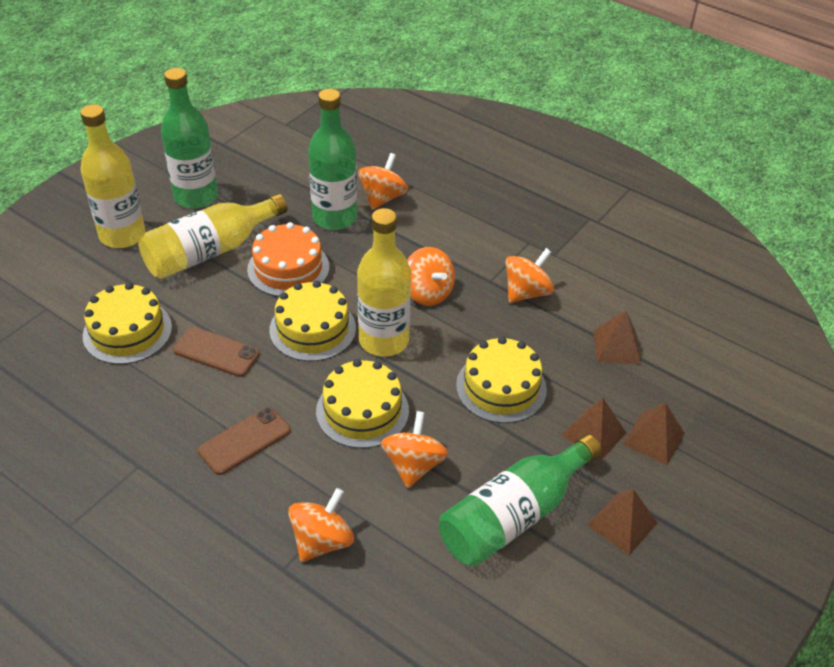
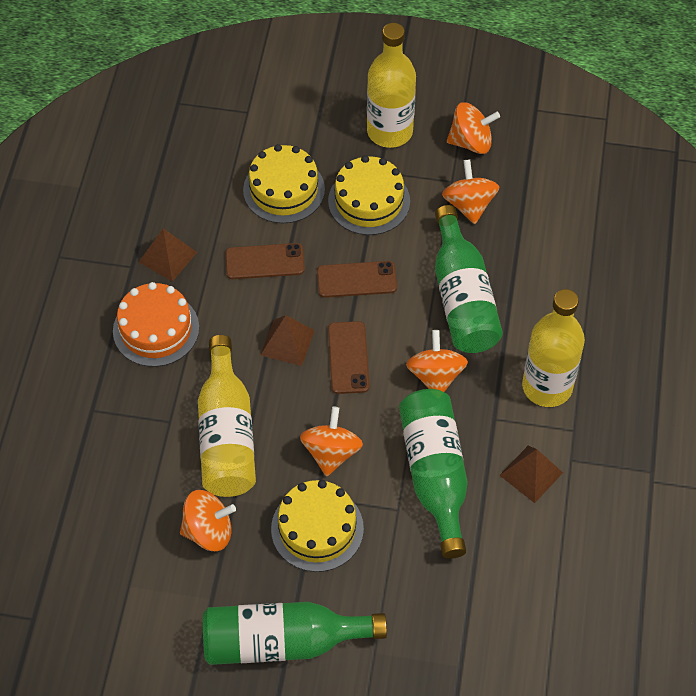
brown phone: [173,327,260,377] [198,407,291,475] = 2 -> [225,243,305,279] [317,261,397,298] [328,321,370,394] = 3
brown pyramid: [561,398,626,461] [587,489,657,556] [593,311,641,364] [623,403,684,465] = 4 -> [139,228,197,282] [260,315,315,366] [499,446,563,503] = 3
yellow cake: [83,282,172,364] [269,281,356,362] [316,359,409,448] [456,337,547,423] = 4 -> [243,144,325,223] [271,480,364,572] [328,155,410,235] = 3

